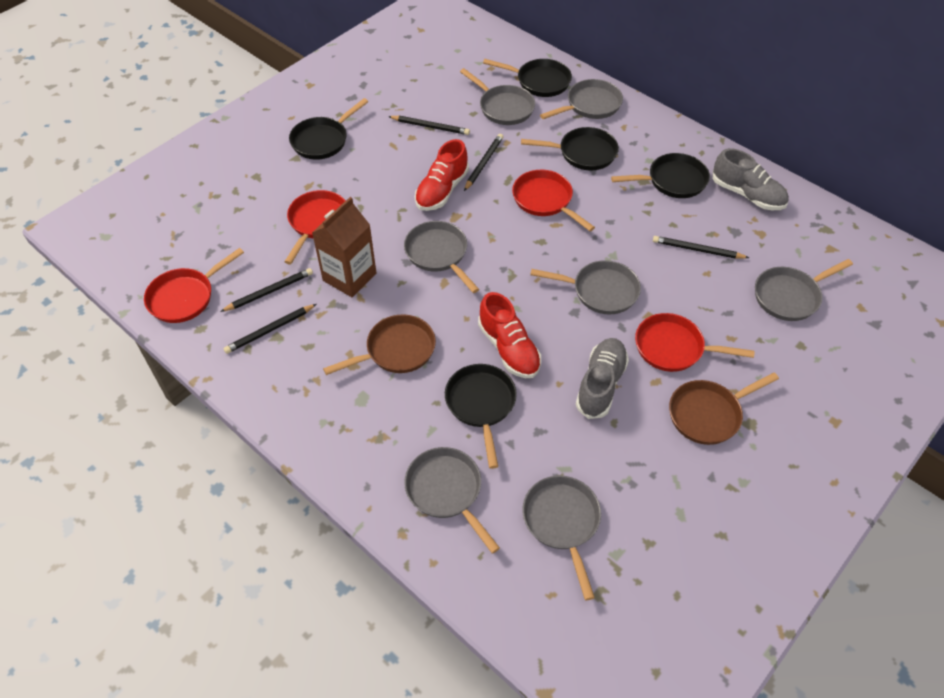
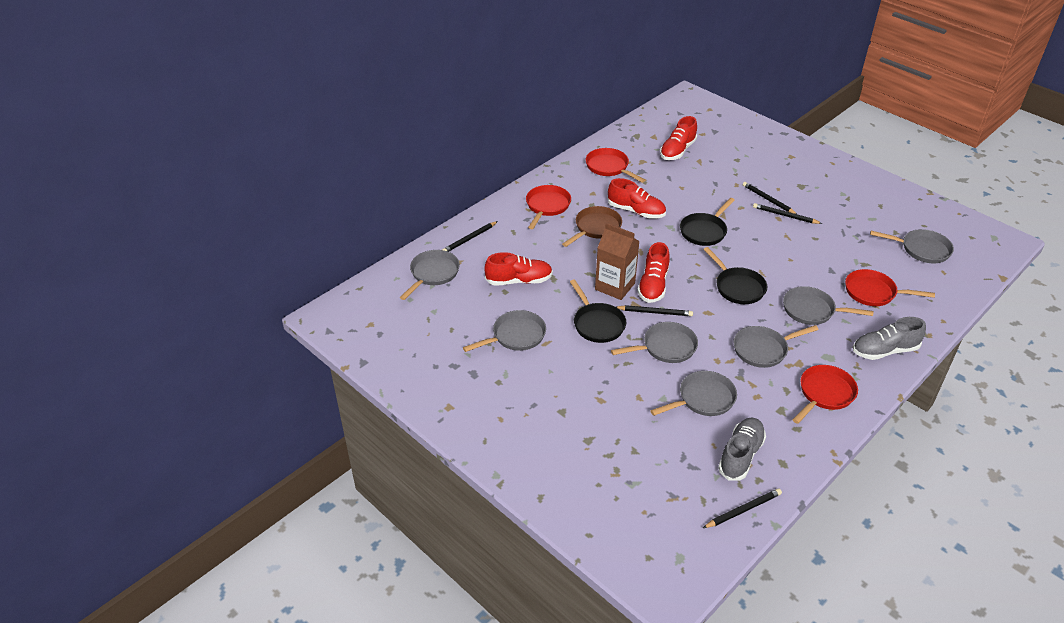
black pan: [289,98,368,160] [445,364,517,469] [483,59,572,97] [521,127,619,170] [611,153,710,198] = 5 -> [570,279,626,343] [680,198,735,246] [703,247,767,304] = 3
brown pan: [323,314,436,375] [669,372,779,445] = 2 -> [562,206,622,247] = 1
red shoe: [415,139,469,211] [478,292,541,378] = 2 -> [484,252,553,286] [608,178,666,219] [637,242,670,303] [660,116,697,160] = 4

